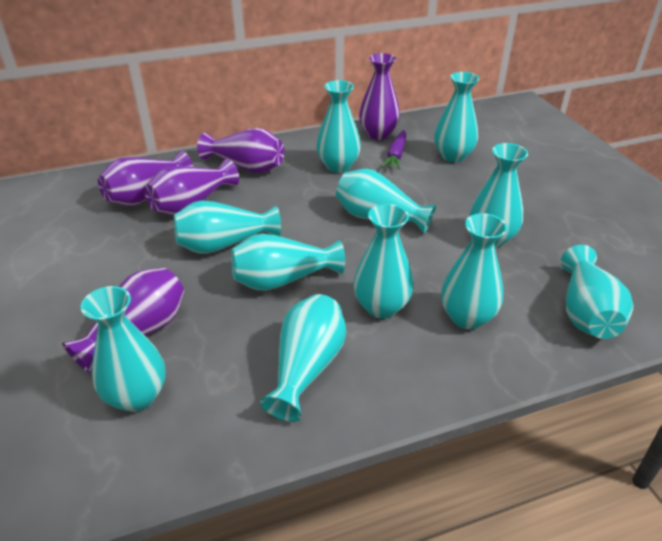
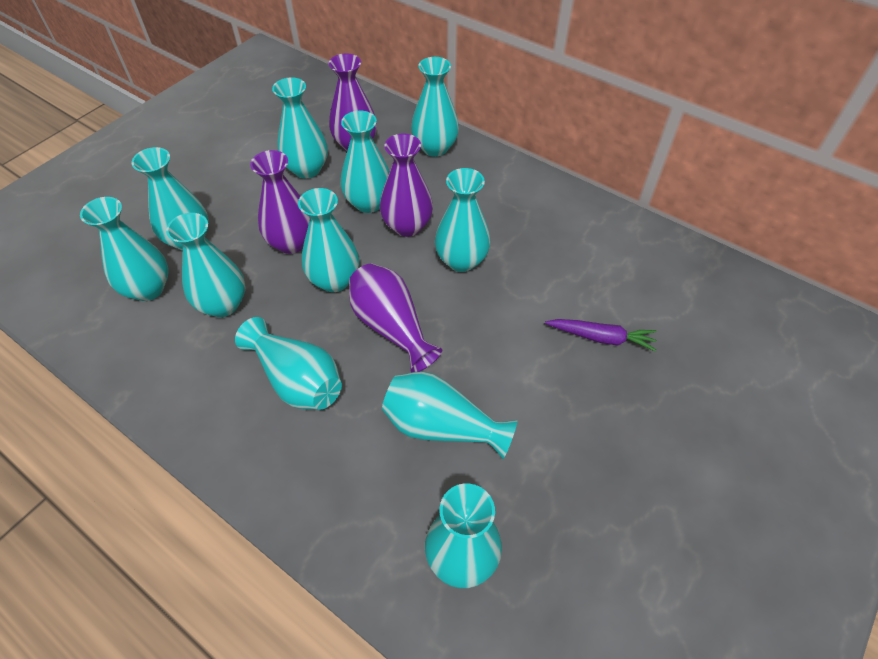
purple vase: [62,268,184,374] [98,151,193,206] [145,159,239,216] [197,128,284,173] [359,53,400,140] = 5 -> [250,150,310,254] [329,53,377,151] [349,263,442,372] [380,134,433,237] = 4

